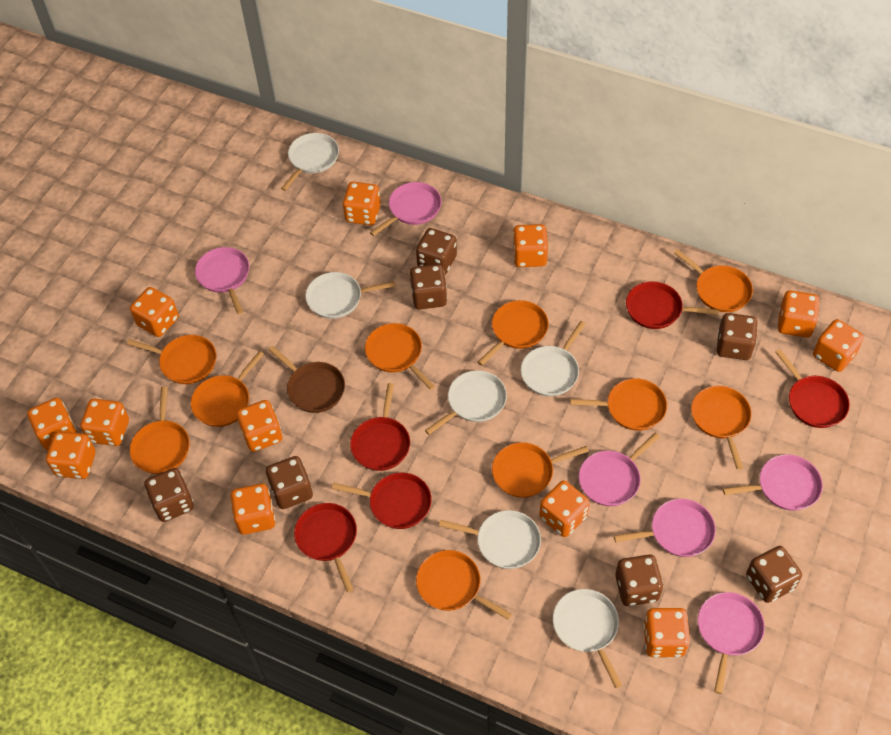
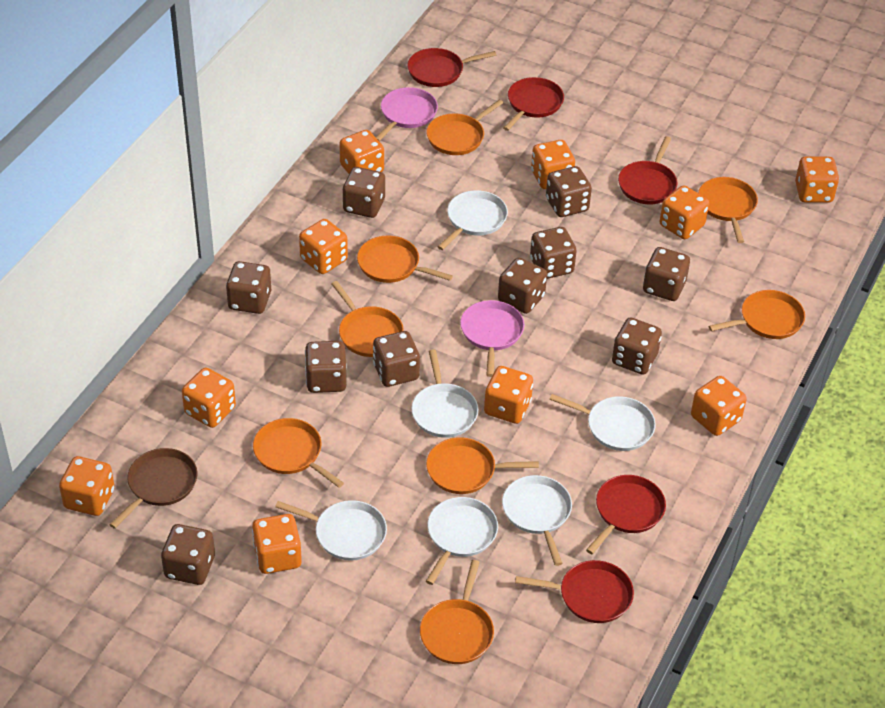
brown dice: [144,468,194,522] [266,456,313,509] [410,264,447,309] [416,228,457,275] [615,554,663,606] [717,313,758,360] [746,546,802,603] = 7 -> [161,524,215,585] [226,261,271,314] [305,341,347,393] [343,167,385,218] [373,331,420,387] [498,258,547,314] [530,227,577,279] [546,166,592,217] [612,317,662,375] [643,247,690,301] = 10
orange dice: [27,398,77,450] [46,431,96,479] [80,398,129,446] [130,287,179,337] [231,484,275,535] [236,400,282,452] [343,182,381,225] [513,224,548,267] [539,480,590,537] [643,608,690,657] [778,290,820,338] [813,319,864,372] = 12 -> [59,456,115,516] [182,368,236,428] [252,514,302,574] [299,219,348,274] [339,130,384,174] [484,366,533,424] [531,140,575,189] [660,185,709,239] [691,376,747,436] [795,156,839,203] = 10
orange pan: [127,335,217,384] [130,386,190,474] [191,351,264,427] [365,323,435,390] [416,550,512,620] [478,300,549,365] [492,442,589,498] [570,378,667,431] [674,249,753,312] [691,386,752,470] = 10 -> [253,418,344,488] [332,281,404,357] [357,236,453,283] [420,560,494,664] [426,99,503,155] [426,437,539,494] [698,177,758,243] [709,290,805,339] = 8
pink pan: [195,247,249,314] [370,182,441,236] [579,432,660,506] [614,499,716,557] [698,592,765,694] [723,454,823,511] = 6 -> [376,87,438,141] [460,300,525,377] = 2

